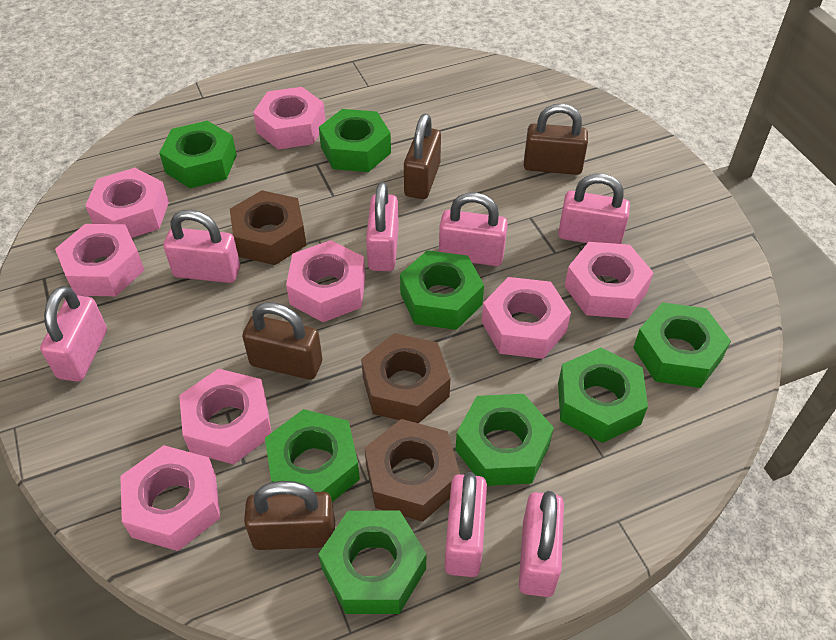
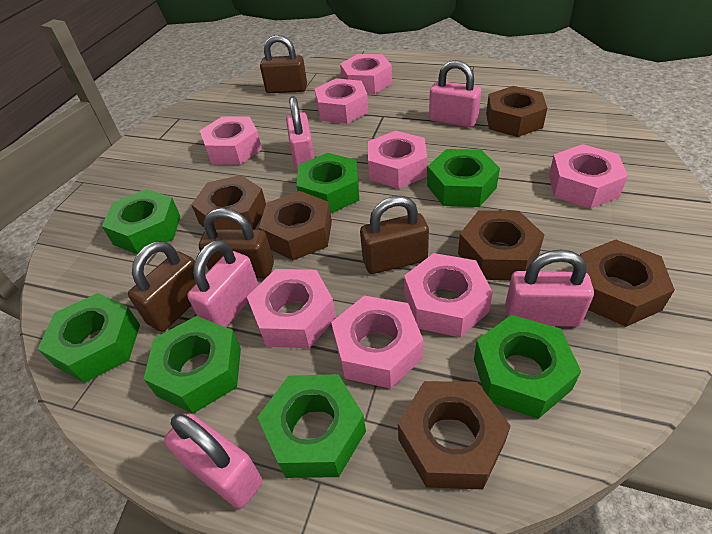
brown nut: [230,190,306,265] [361,333,450,423] [365,419,460,522] = 3 -> [191,175,266,230] [259,191,332,260] [398,381,511,490] [458,210,545,280] [486,86,547,137] [580,239,675,327] = 6
green nut: [159,121,237,188] [265,409,360,502] [319,109,391,172] [319,511,426,614] [400,250,484,330] [456,394,554,486] [558,347,648,443] [633,302,731,388] = 8 -> [38,293,140,383] [102,189,180,254] [144,316,241,414] [257,374,366,478] [296,153,359,213] [427,149,500,207] [474,315,581,419] = 7
pink padlock: [40,286,107,382] [163,210,240,283] [366,182,399,271] [439,192,508,266] [444,472,487,577] [519,491,564,597] [558,174,630,244] = 7 -> [164,413,262,509] [187,240,259,328] [286,96,315,171] [429,60,481,127] [505,250,594,327] = 5

